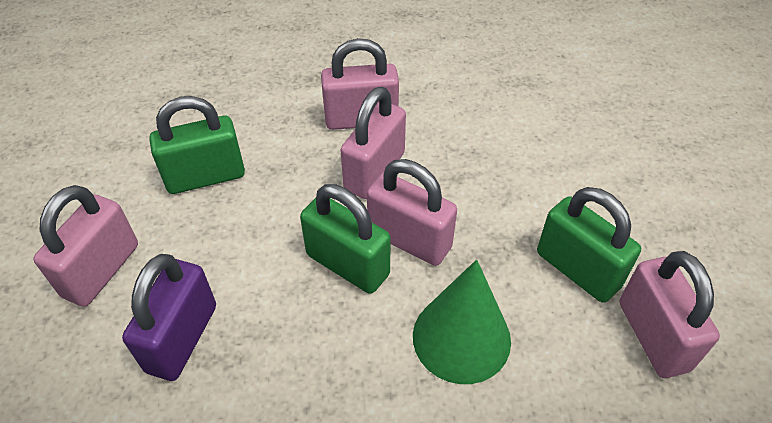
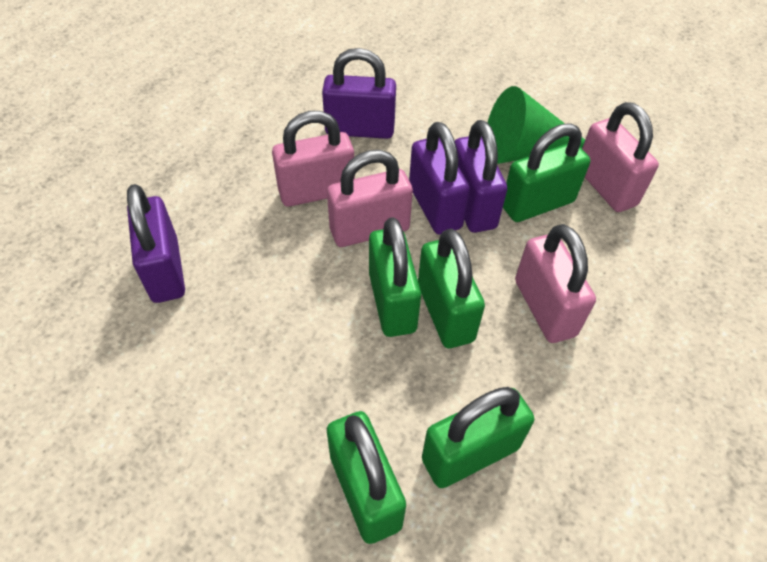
green padlock: [149,96,245,194] [300,184,391,294] [537,187,641,303] = 3 -> [327,411,406,544] [369,217,421,337] [418,229,485,348] [422,387,534,488] [503,123,590,222] = 5
pink padlock: [33,185,138,307] [321,38,399,130] [340,87,406,199] [367,159,457,266] [619,251,720,378] = 5 -> [272,111,355,207] [327,150,413,247] [515,224,596,343] [582,102,659,212] = 4
purple padlock: [122,254,216,381] = 1 -> [127,184,185,303] [322,48,396,139] [409,122,470,235] [455,120,507,233] = 4

